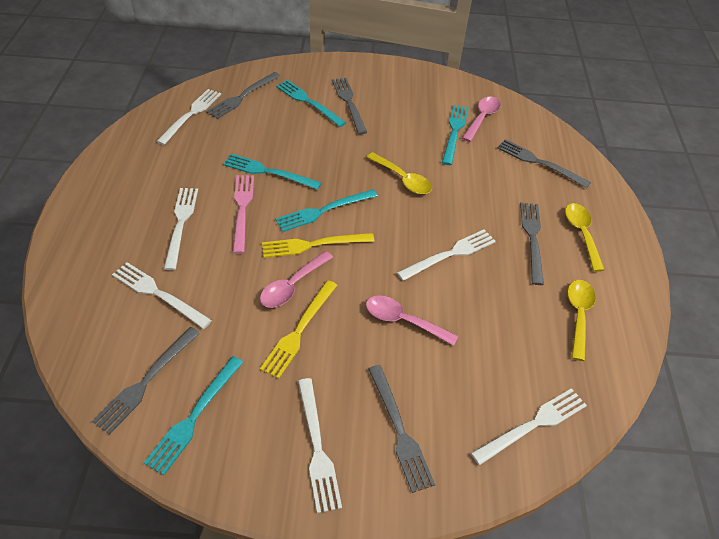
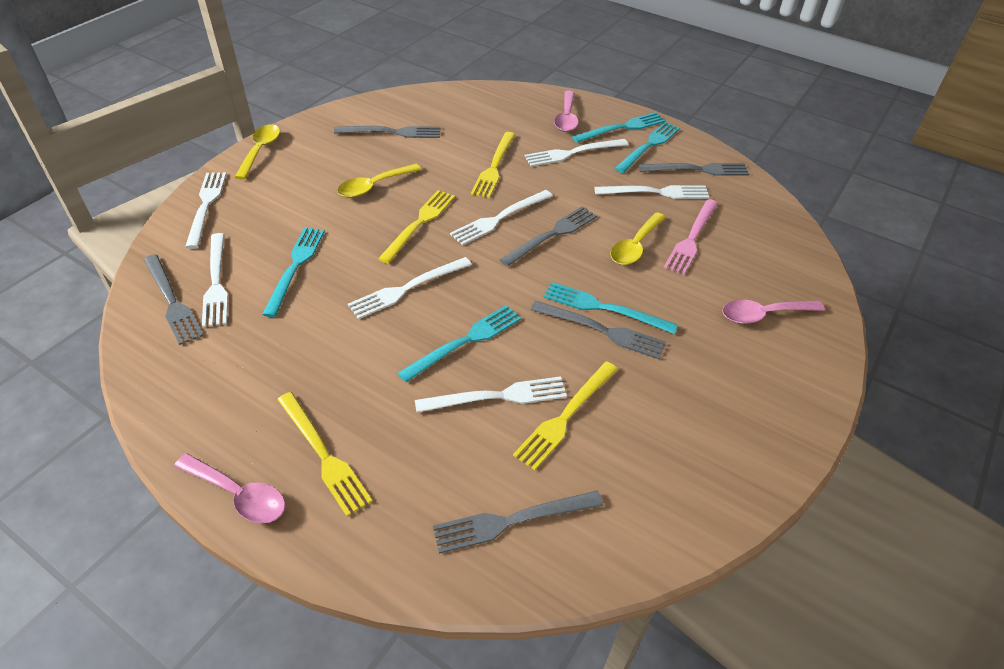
white fork: [112,262,212,329] [156,89,221,145] [164,188,198,270] [298,378,342,513] [397,229,496,281] [471,388,587,465] = 6 -> [185,172,226,249] [202,233,228,328] [348,257,472,319] [415,376,567,413] [450,190,553,245] [524,139,629,167] [594,185,710,199] = 7
yellow fork: [260,280,337,379] [262,233,375,258] = 2 -> [277,392,372,516] [378,190,455,264] [471,132,515,198] [513,361,618,470] = 4

